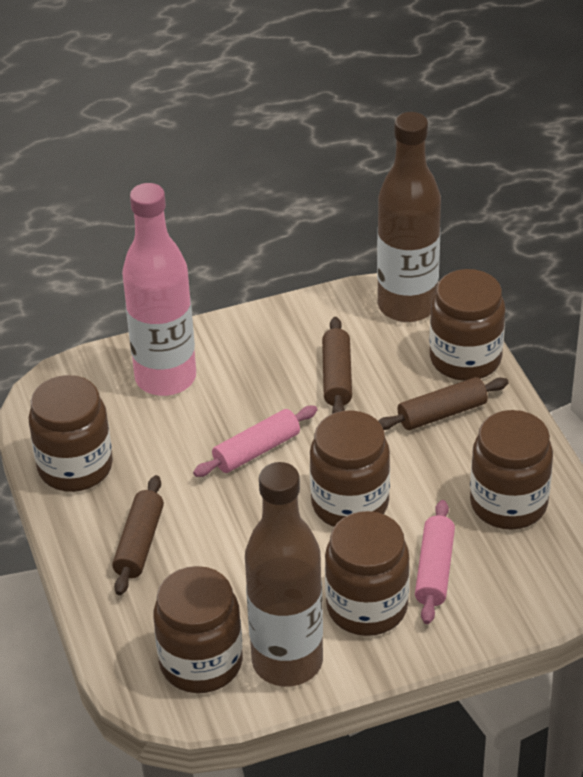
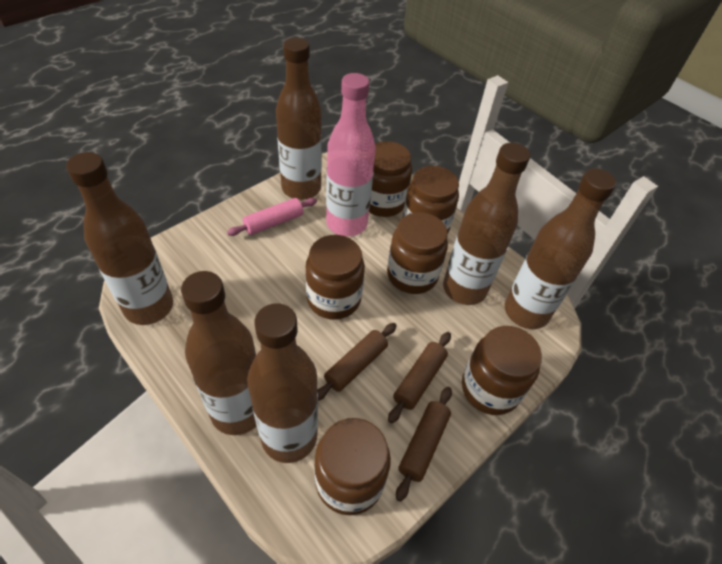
brown bottle: [245,462,323,687] [377,112,441,322] = 2 -> [66,152,173,325] [181,271,256,435] [247,303,318,463] [276,37,322,200] [443,143,530,305] [505,168,616,329] = 6
pink rolling pin: [193,406,318,477] [415,500,455,624] = 2 -> [227,198,317,236] = 1

